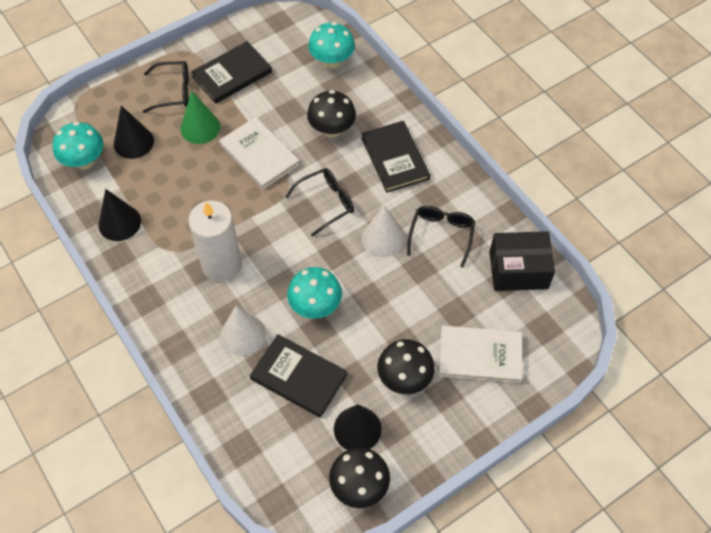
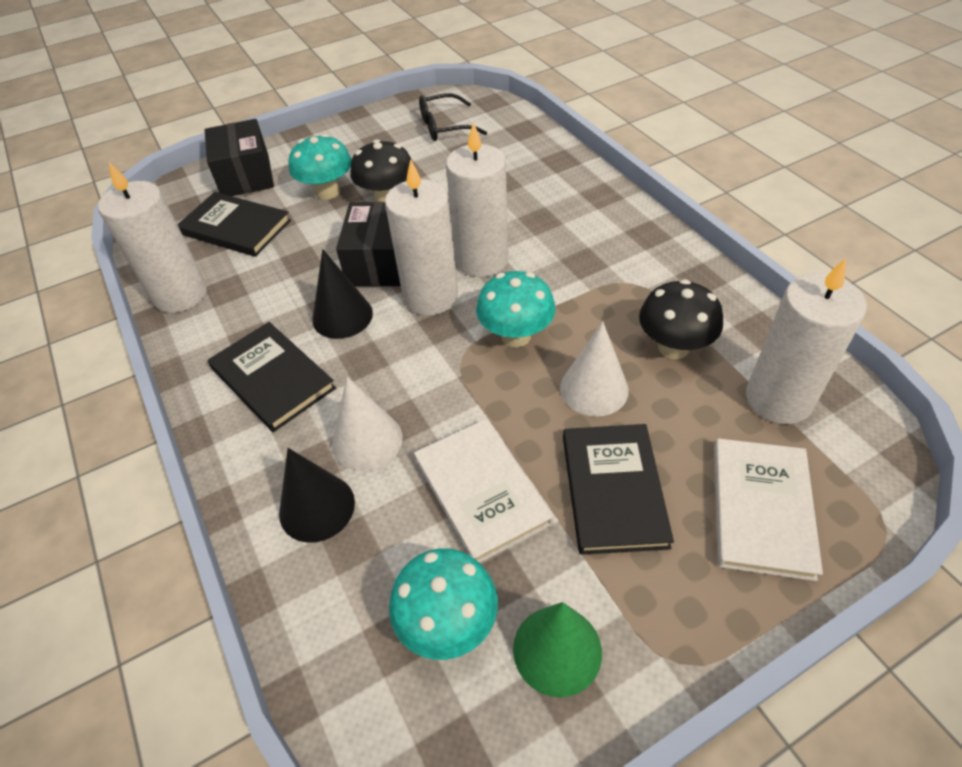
black box: [489,231,555,291] = 1 -> [205,119,274,196] [336,202,401,287] = 2
black cone: [99,189,141,241] [114,106,154,159] [334,404,382,450] = 3 -> [279,448,355,543] [312,249,373,339] = 2
black glasses: [143,61,189,113] [285,168,354,236] [407,206,475,268] = 3 -> [419,93,487,141] = 1
black mushroom: [307,90,356,138] [329,447,390,508] [377,339,435,394] = 3 -> [350,139,412,202] [639,279,723,359] = 2
white candle: [188,201,242,282] = 1 -> [98,162,207,313] [385,159,458,315] [446,122,508,277] [746,258,867,424] = 4

